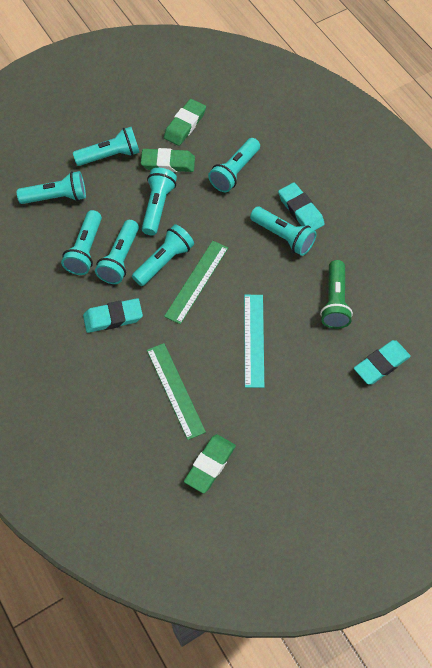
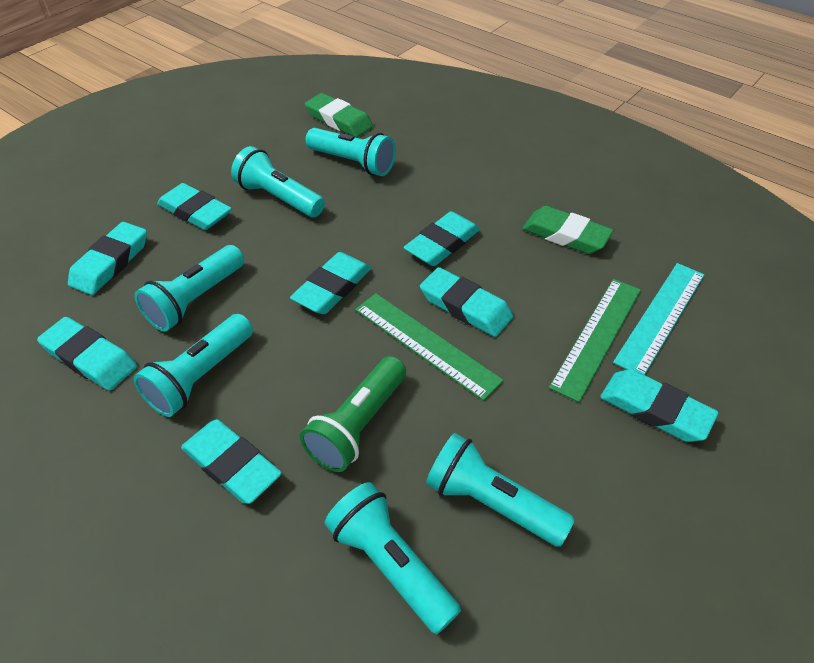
green eraser: [141,148,195,172] [164,99,206,146] [184,434,236,493] = 3 -> [305,93,373,138] [522,206,614,254] = 2
turquoise eraser: [83,298,143,333] [278,183,325,230] [354,340,411,385] = 3 -> [37,317,137,391] [68,222,147,295] [157,183,232,230] [181,419,282,504] [290,252,372,314] [404,211,480,266] [420,267,513,337] [600,369,719,442] = 8
turquoise flashlight: [17,171,86,204] [61,210,102,275] [73,127,140,166] [95,220,139,284] [132,224,194,286] [142,168,177,235] [208,138,260,192] [250,207,317,256] = 8 -> [134,314,253,417] [135,245,244,331] [231,146,325,217] [306,128,396,176] [325,482,461,634] [426,433,575,547] = 6

